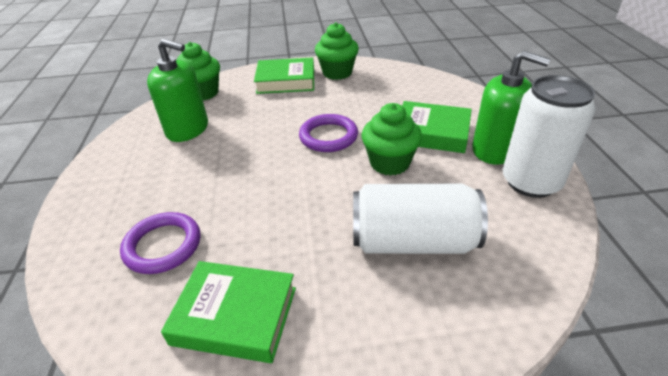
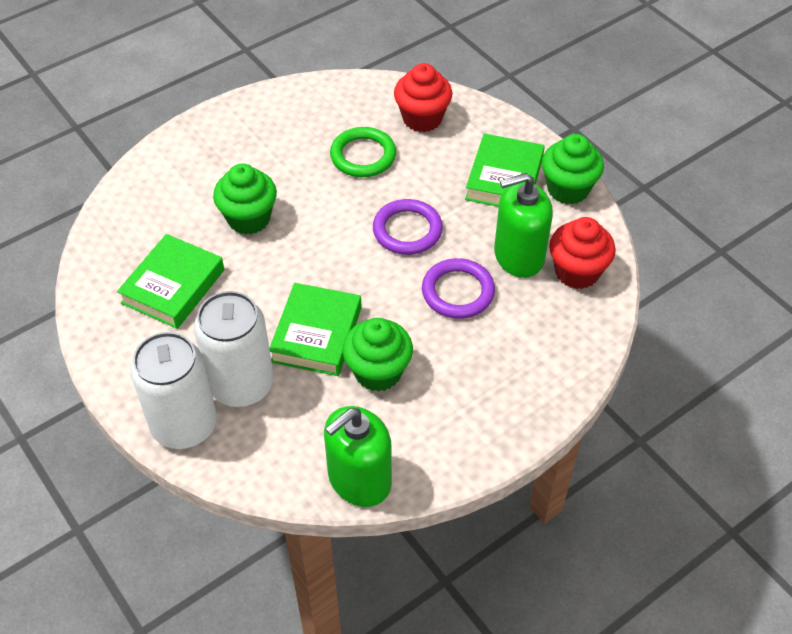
green ring: none = 0 -> [330,127,396,177] = 1
red cupcake: none = 0 -> [394,63,452,132] [549,217,616,289] = 2

